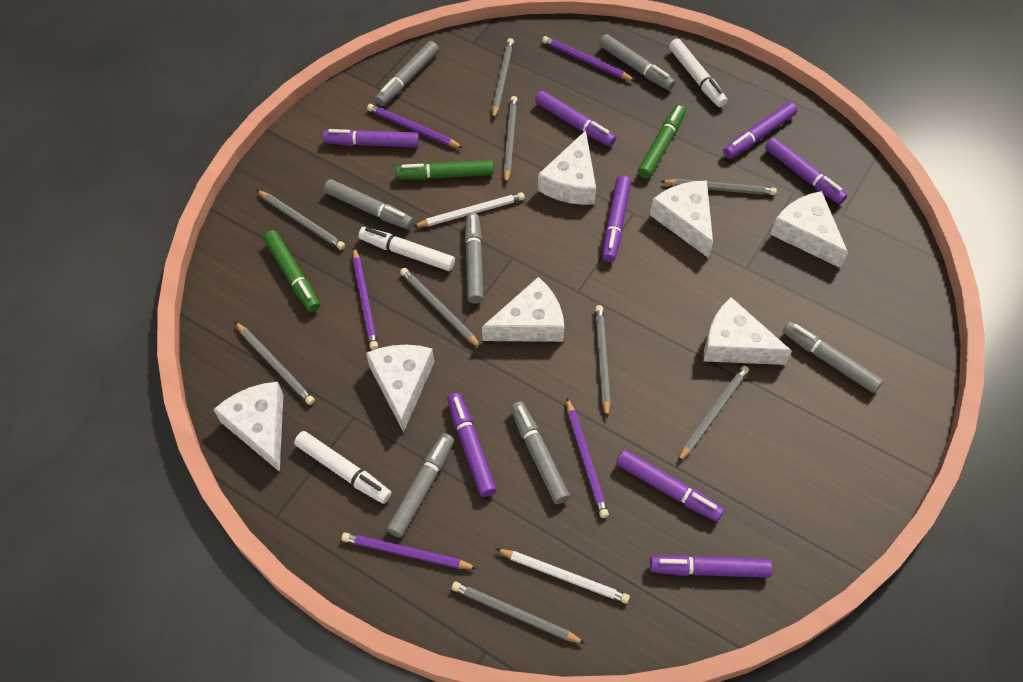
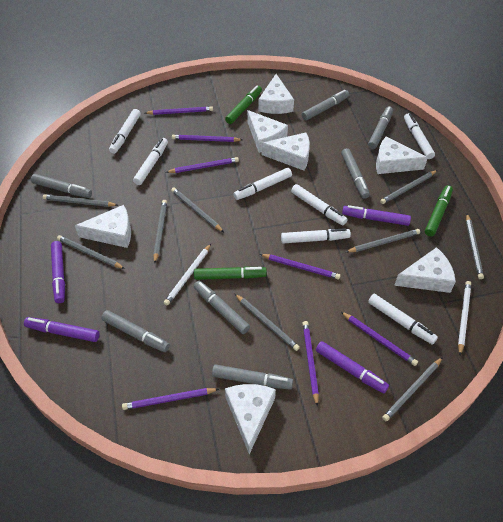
purple marker: [323,129,419,147] [447,393,497,497] [535,91,616,147] [602,176,631,262] [616,450,724,522] [650,555,772,578] [723,102,797,159] [765,137,847,204] = 8 -> [24,317,99,342] [51,241,65,303] [316,341,389,393] [342,205,411,226] = 4
purple pencil: [342,532,478,569] [353,247,378,350] [367,104,463,148] [542,36,635,81] [566,398,609,518] = 5 -> [122,388,219,410] [145,106,213,115] [166,157,239,173] [172,135,242,142] [260,254,341,280] [303,321,319,407] [341,312,418,366] = 7
white marker: [294,431,392,504] [358,227,455,271] [669,39,728,107] = 3 -> [109,109,141,154] [133,138,168,185] [233,168,292,200] [281,228,351,244] [291,184,348,225] [368,294,438,345] [404,113,435,159] = 7

